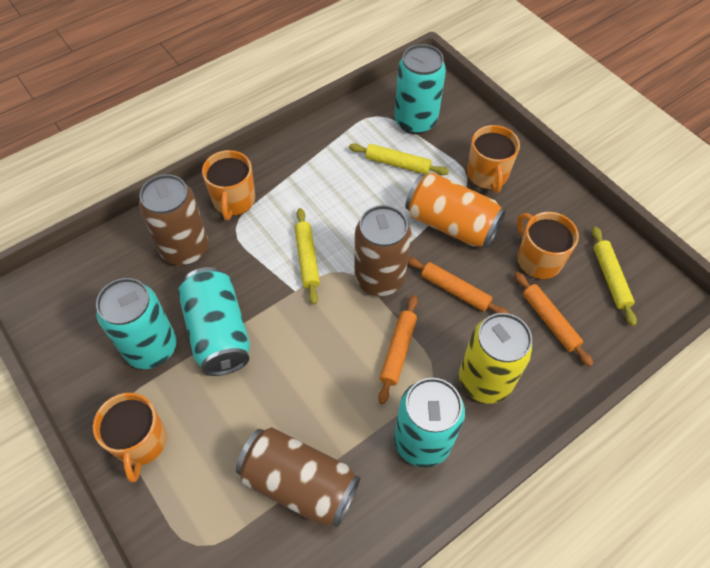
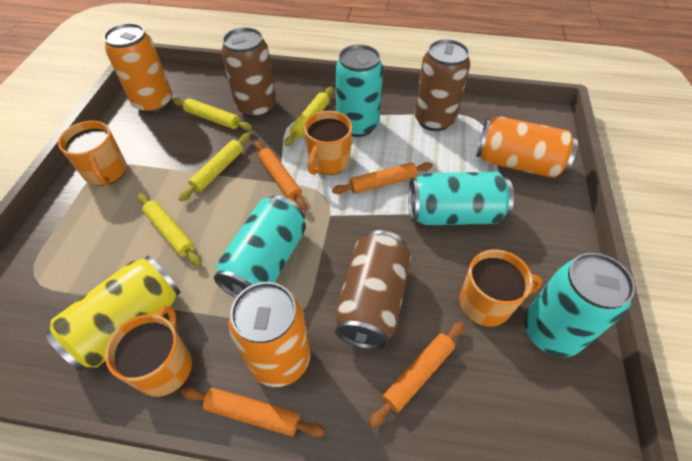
orange can: [405,172,506,248] = 1 -> [103,23,172,114] [228,282,310,387] [476,117,578,178] = 3
orange rolling pin: [378,295,418,404] [408,257,509,314] [515,272,593,367] = 3 -> [181,387,325,437] [255,141,307,211] [332,162,433,194] [369,322,464,428] = 4
yellow rolling pin: [295,208,320,305] [349,143,449,175] [592,226,637,326] = 3 -> [138,193,201,266] [172,98,252,130] [179,133,250,202] [284,87,333,146] = 4

